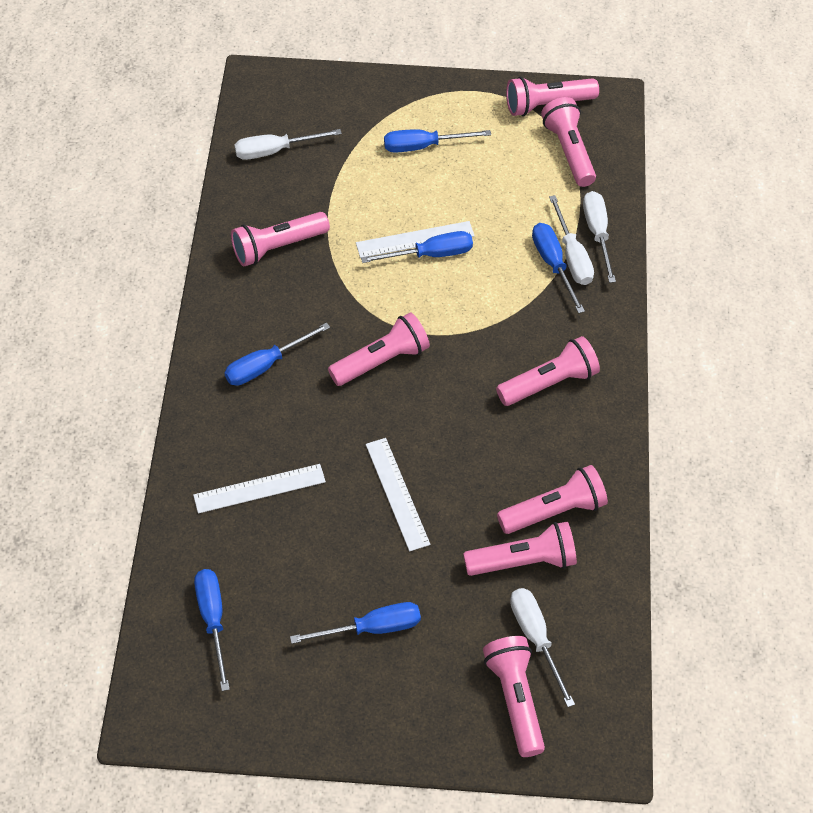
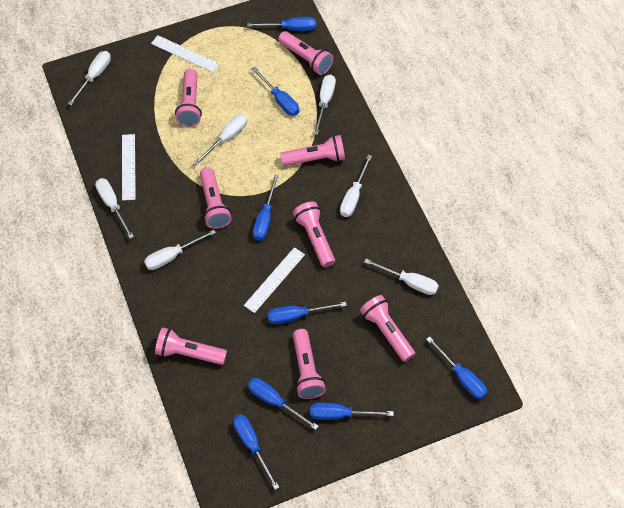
blue screwdriver: [194,569,230,691] [224,322,330,386] [290,602,421,644] [361,231,473,263] [384,129,491,153] [532,223,585,313] = 6 -> [233,414,279,490] [247,17,316,31] [248,378,319,430] [251,66,299,116] [253,175,279,241] [267,302,347,324] [310,403,394,420] [426,336,487,399] = 8
white screwdriver: [234,129,342,160] [510,588,575,707] [549,195,594,285] [583,191,616,283] = 4 -> [68,51,111,106] [95,178,134,239] [144,230,216,270] [194,114,247,165] [314,74,336,135] [340,155,372,217] [364,259,439,295] = 7

